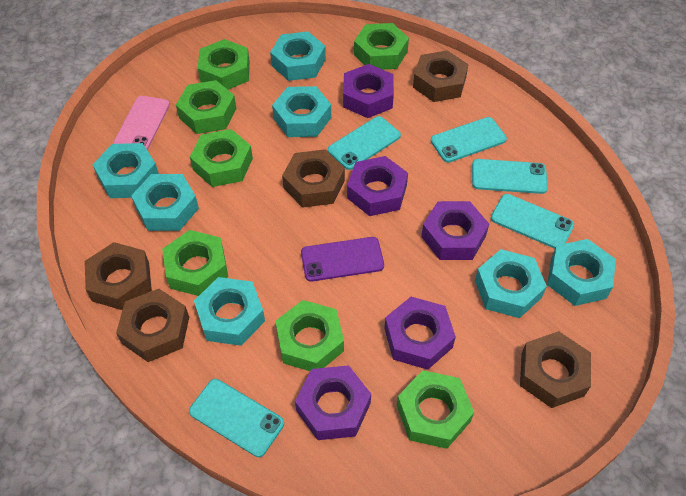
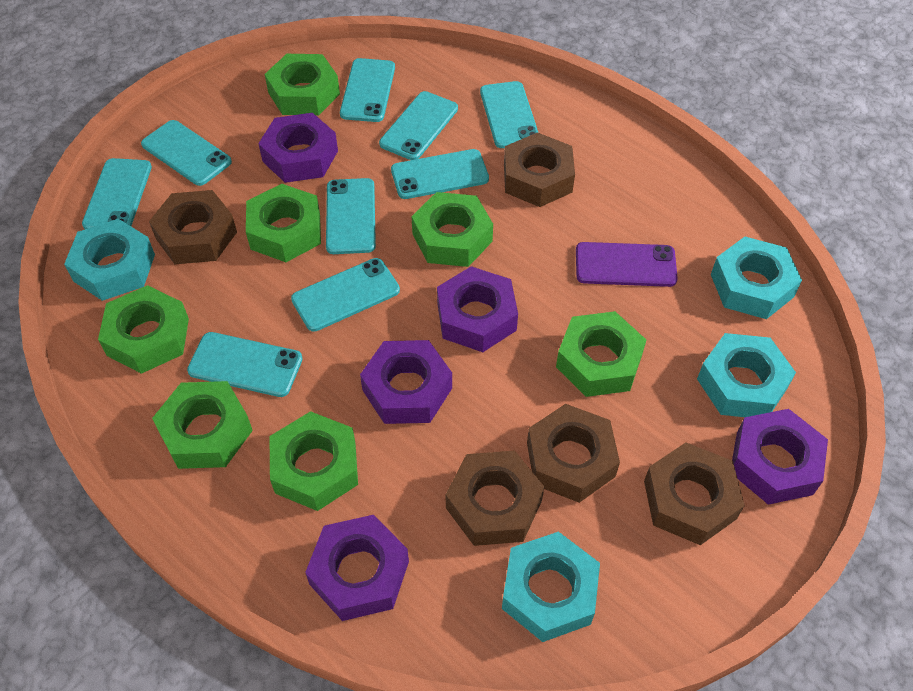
pink phone: [114,96,170,150] = 1 -> none = 0
turquoise nut: [93,143,159,198] [131,174,199,231] [194,277,265,346] [270,32,326,81] [272,86,331,137] [475,249,547,318] [547,239,616,306] = 7 -> [64,219,155,301] [502,531,600,642] [697,333,796,417] [711,237,802,319] = 4
turquoise phone: [189,379,284,457] [328,116,401,170] [431,117,507,163] [472,159,548,194] [491,194,574,249] = 5 -> [82,158,152,229] [141,120,232,186] [187,332,303,397] [291,258,400,332] [326,178,376,254] [340,58,395,122] [379,91,458,160] [391,149,489,199] [480,81,538,148] = 9

